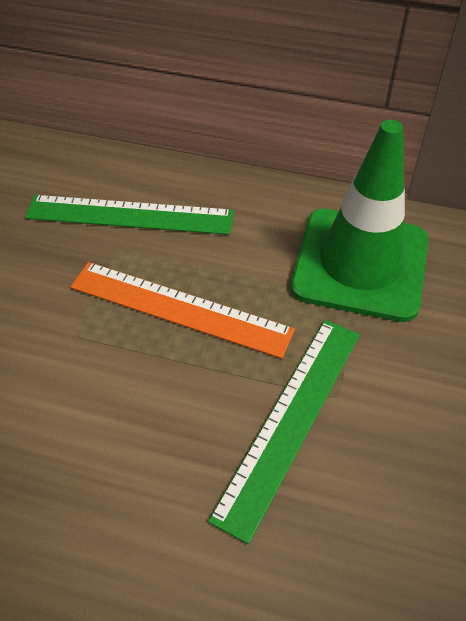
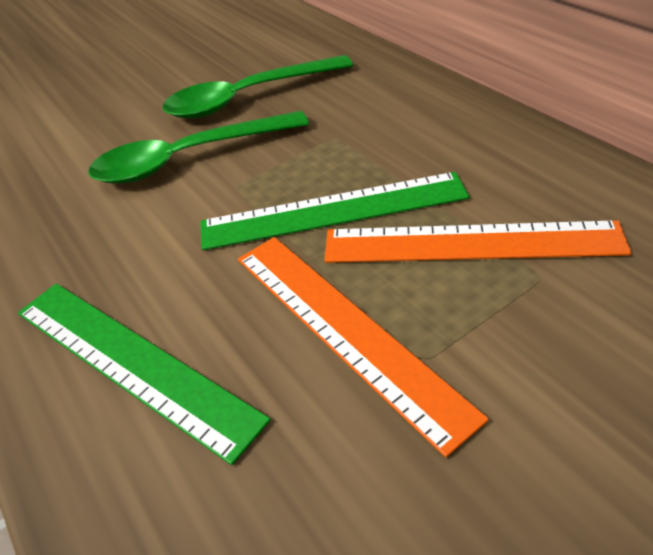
green spoon: none = 0 -> [88,111,309,184] [163,55,353,118] = 2
green traffic cone: [291,120,429,322] = 1 -> none = 0
orange ruler: [70,262,295,359] = 1 -> [238,237,489,457] [324,220,632,263] = 2

